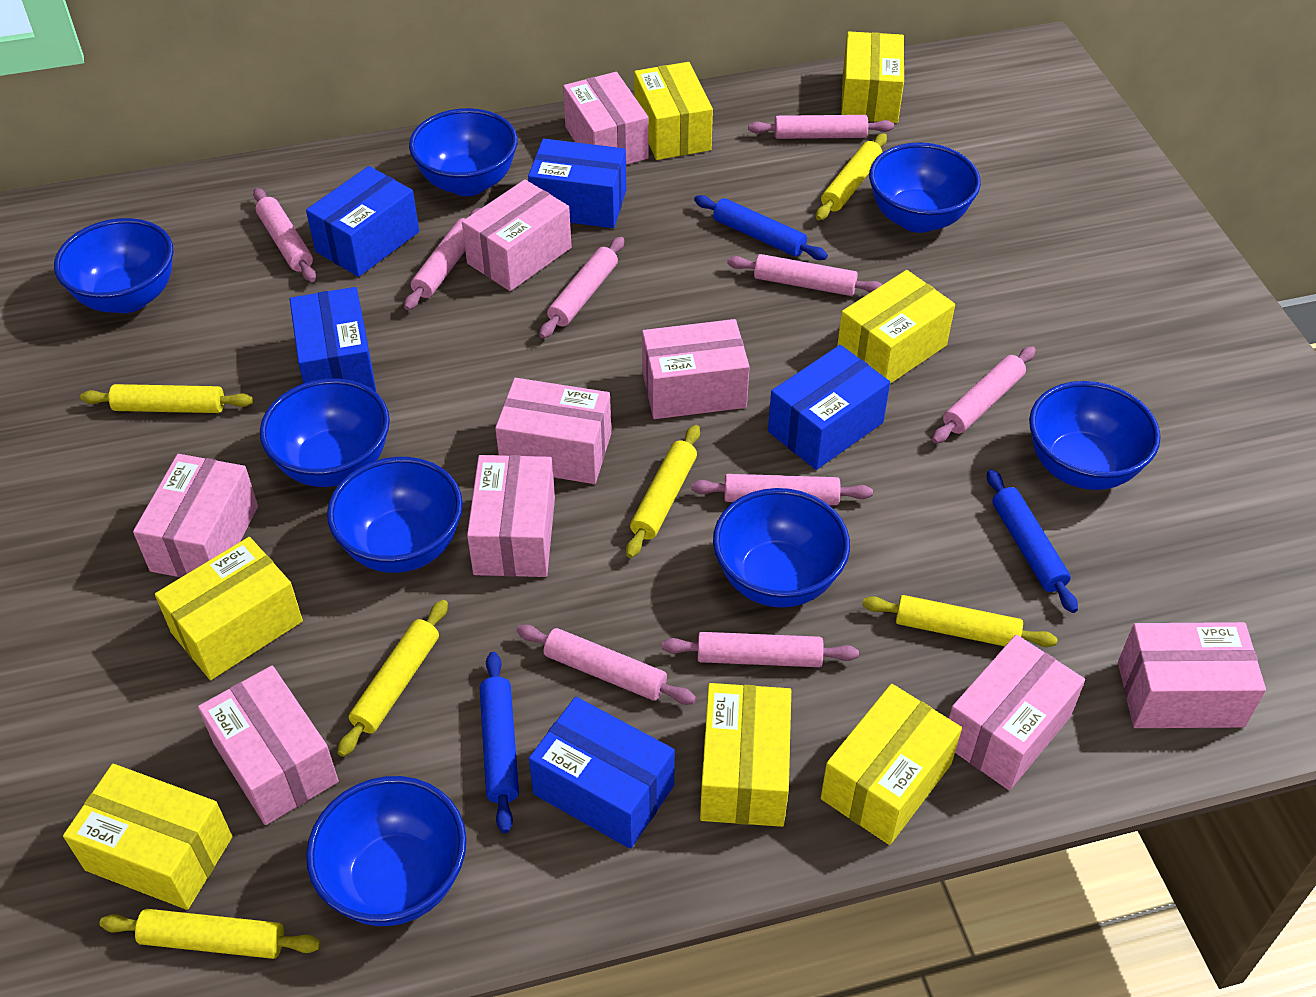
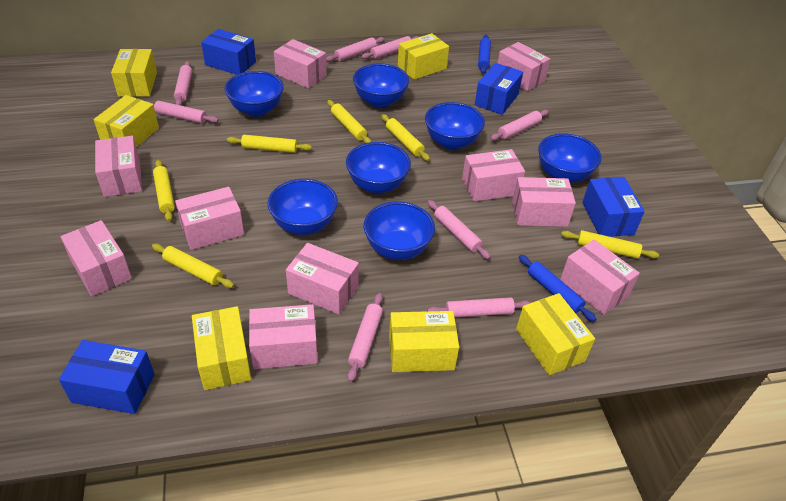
blue bowl: [54,218,173,313] [260,378,390,487] [306,776,467,926] [327,457,463,573] [409,108,518,196] [713,488,850,608] [869,142,981,233] [1029,381,1161,490] = 8 -> [224,71,284,117] [268,179,338,235] [346,142,411,194] [353,63,409,108] [364,202,435,260] [425,102,485,150] [538,133,602,183] = 7
blue box: [289,287,376,392] [306,166,419,277] [528,139,626,228] [529,697,675,849] [768,345,890,470] = 5 -> [59,340,155,414] [201,29,256,75] [475,63,523,115] [582,177,645,237] = 4
blue rolling pin: [480,652,519,833] [694,195,828,260] [987,469,1078,613] = 3 -> [478,35,491,74] [519,255,596,322] = 2
pink box: [133,454,258,578] [198,666,339,825] [462,179,572,291] [467,455,555,577] [495,378,611,484] [563,72,649,165] [642,319,750,419] [949,635,1085,790] [1118,622,1266,728] = 9 -> [61,220,132,297] [95,136,142,197] [175,187,244,250] [249,304,318,369] [274,39,327,88] [286,243,359,314] [462,149,525,202] [498,42,550,91] [512,177,576,227] [560,239,640,315] = 10
pink rolling pin: [253,188,316,282] [404,208,481,310] [517,625,696,705] [539,237,624,338] [662,632,859,667] [691,474,873,505] [727,254,883,296] [748,115,894,139] [932,346,1036,444] = 9 -> [146,101,218,123] [174,61,192,105] [326,37,385,62] [347,293,383,382] [361,36,419,59] [427,297,532,318] [428,200,491,259] [490,110,549,141] = 8
yellow box: [63,764,232,910] [155,537,303,680] [634,62,713,160] [700,683,791,827] [821,684,962,845] [837,270,955,384] [841,31,904,123] = 7 -> [94,95,159,147] [111,49,157,97] [192,306,251,390] [389,311,459,372] [398,33,449,80] [516,293,595,375] = 6

